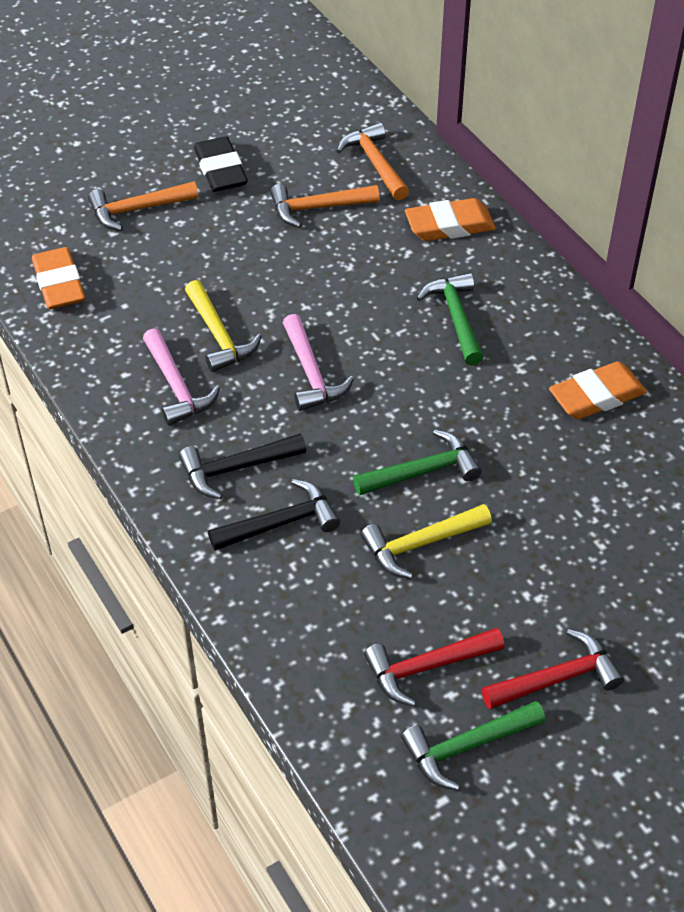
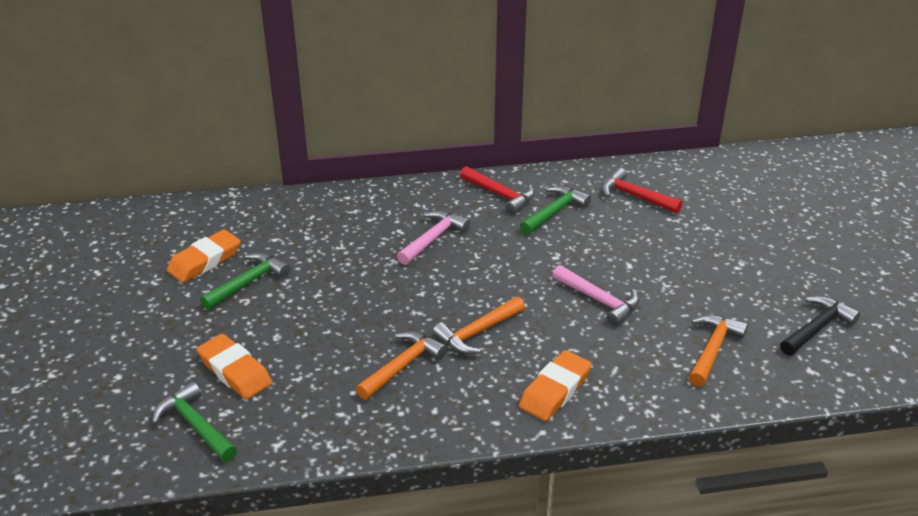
black eraser: [194,136,248,192] = 1 -> none = 0
black hammer: [179,434,306,499] [208,479,340,551] = 2 -> [780,296,860,356] = 1
yellow hammer: [185,280,262,372] [361,504,492,579] = 2 -> none = 0

